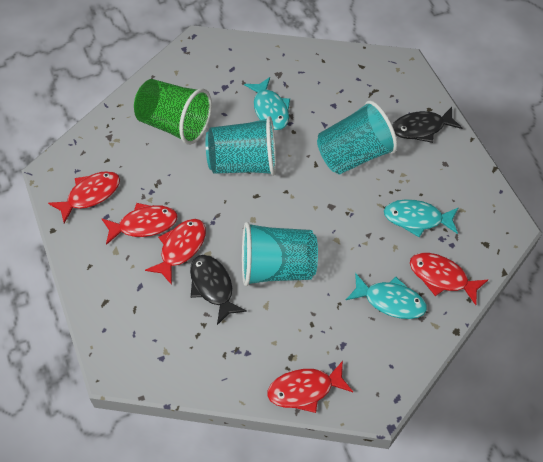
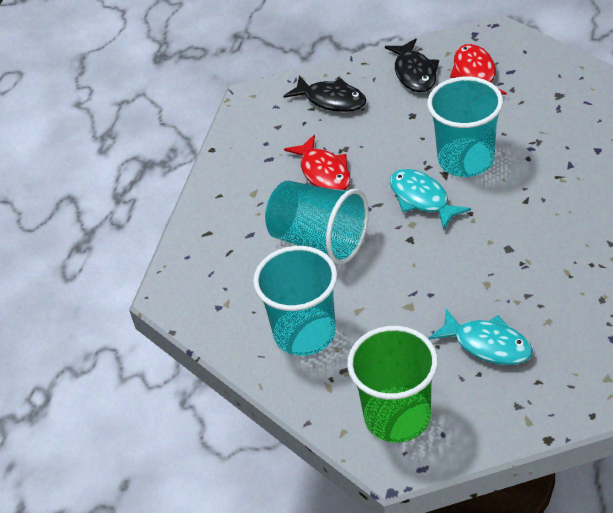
red fish: [48,171,120,224] [101,203,178,245] [145,219,206,285] [267,361,353,413] [410,253,488,305] = 5 -> [284,135,350,190] [450,44,506,95] = 2
turquoise fish: [244,77,290,130] [346,273,427,319] [384,199,459,237] = 3 -> [390,169,471,230] [429,308,533,365] = 2

